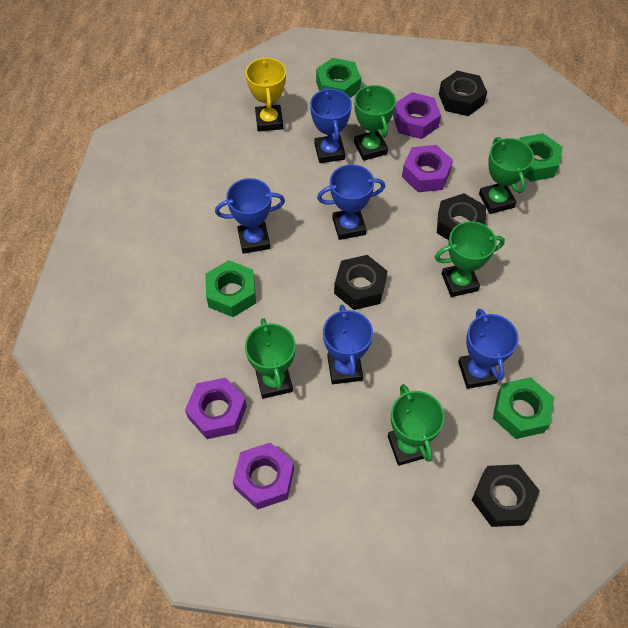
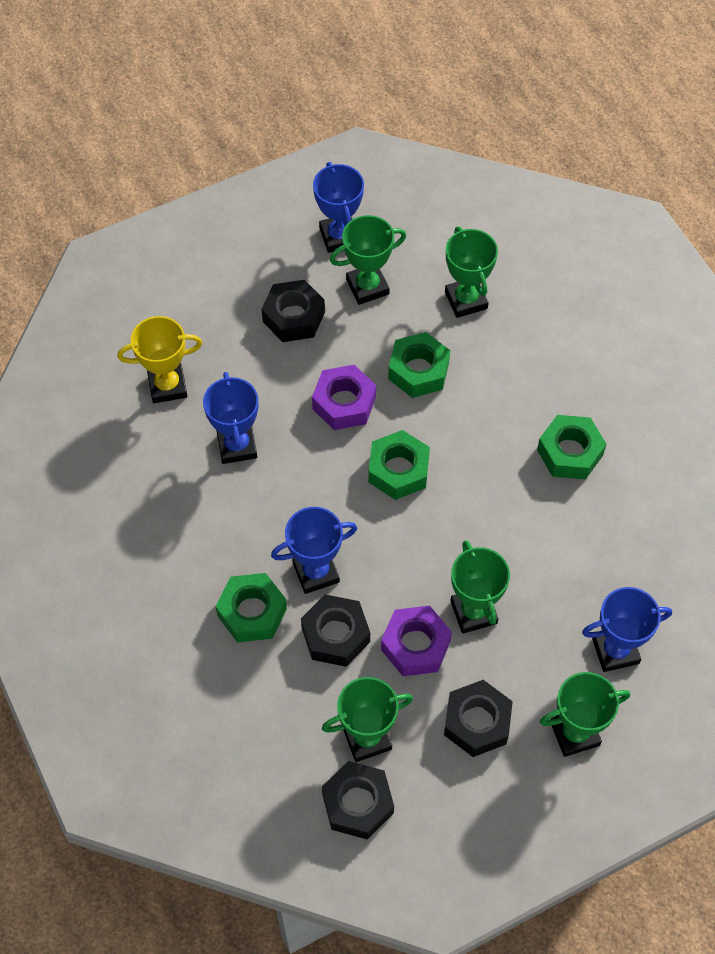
blue trophy: [215,178,285,254] [310,88,352,163] [317,164,385,240] [323,305,373,384] [458,309,518,389] = 5 -> [203,372,258,464] [271,507,357,594] [313,162,364,253] [582,587,672,672] = 4
purple nut: [185,378,247,439] [233,442,294,510] [393,92,441,139] [402,145,453,192] = 4 -> [312,365,376,430] [381,606,452,676] = 2

